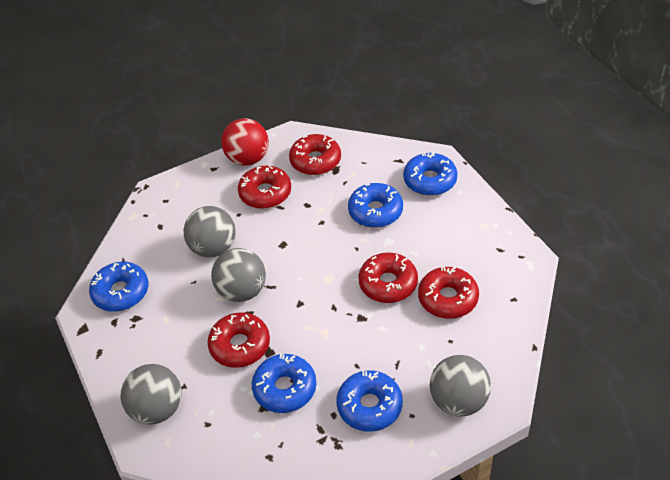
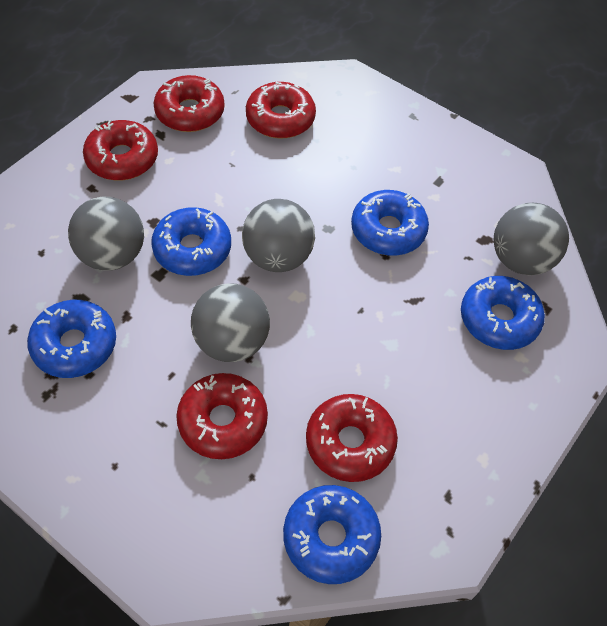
red ball: [221,118,269,166] = 1 -> none = 0

